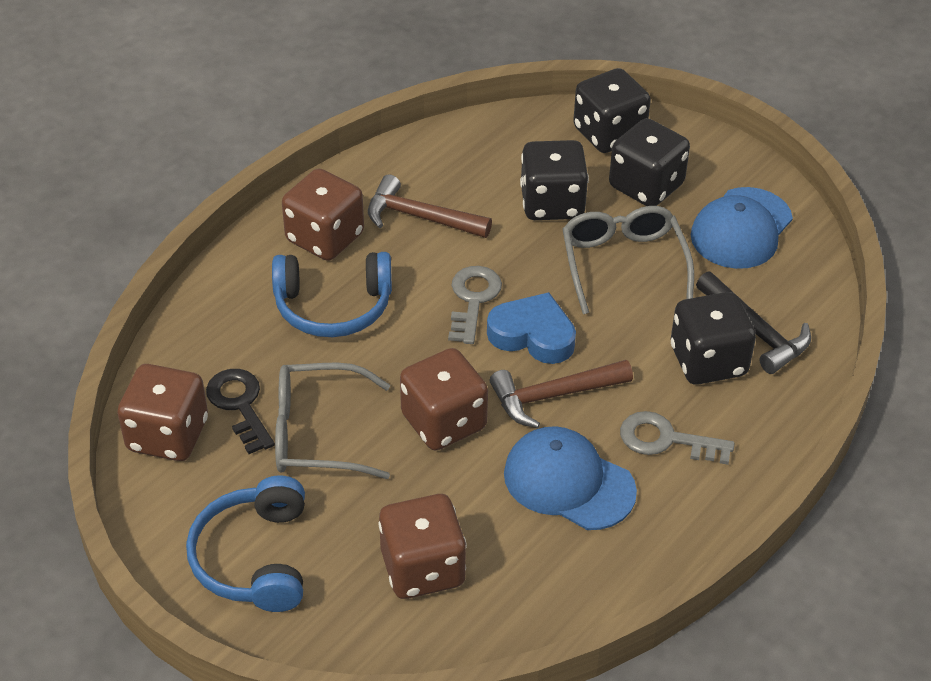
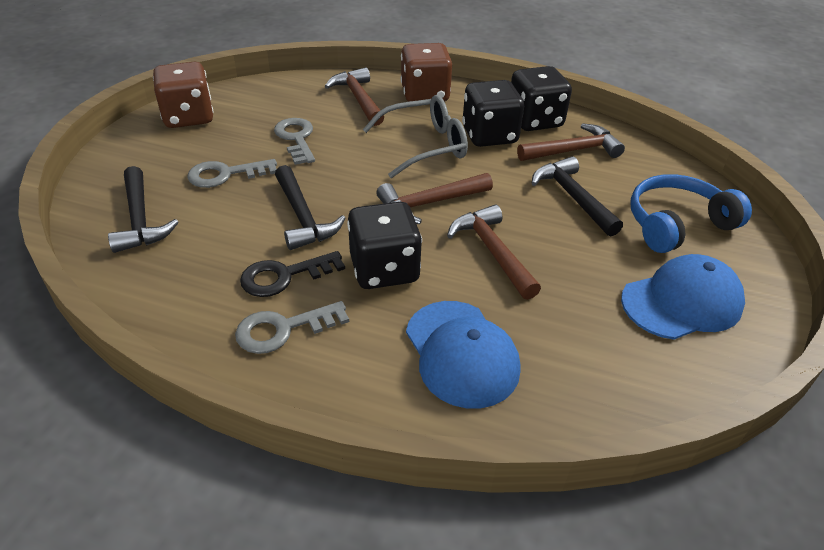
black dice: [520,140,589,220] [573,68,651,153] [609,118,690,206] [671,292,756,385] = 4 -> [347,202,422,289] [462,80,524,147] [511,66,572,131] = 3
black hammer: [696,271,811,374] = 1 -> [108,166,178,253] [275,165,345,250] [532,156,623,237] = 3
blue headphones: [186,475,305,612] [272,252,392,337] = 2 -> [630,174,752,253] = 1
blue heart: [487,292,576,364] = 1 -> none = 0
brown dice: [118,364,208,461] [282,169,364,261] [378,494,467,599] [400,348,488,451] = 4 -> [153,62,213,128] [401,43,452,102] = 2
brown hammer: [368,175,492,238] [490,360,633,428] = 2 -> [325,67,384,126] [376,173,493,224] [447,205,541,300] [517,123,625,161] = 4
grey glasses: [275,362,390,479] [562,206,694,314] = 2 -> [363,95,468,178] = 1
grey key: [448,266,502,344] [620,411,735,465] = 2 -> [187,159,277,188] [235,301,349,354] [274,118,315,165] = 3

